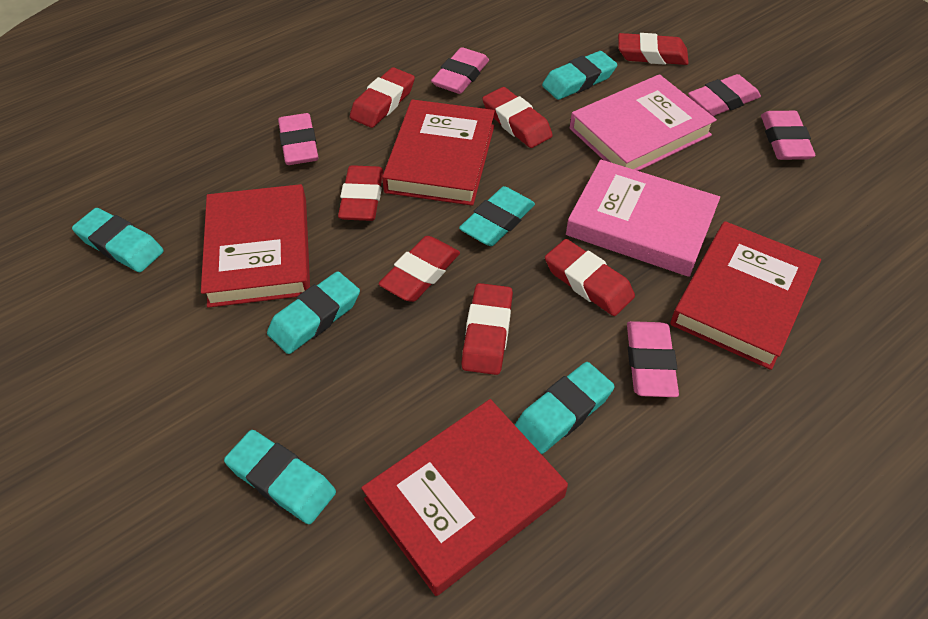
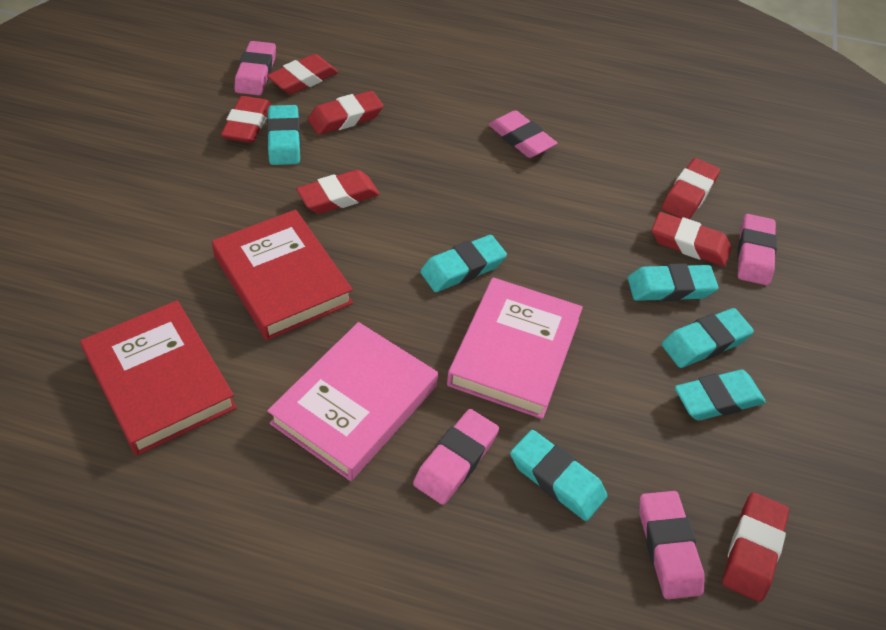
red book: [201,184,310,308] [361,399,568,596] [382,99,495,206] [670,221,821,370] = 4 -> [80,300,237,456] [212,210,353,340] = 2

